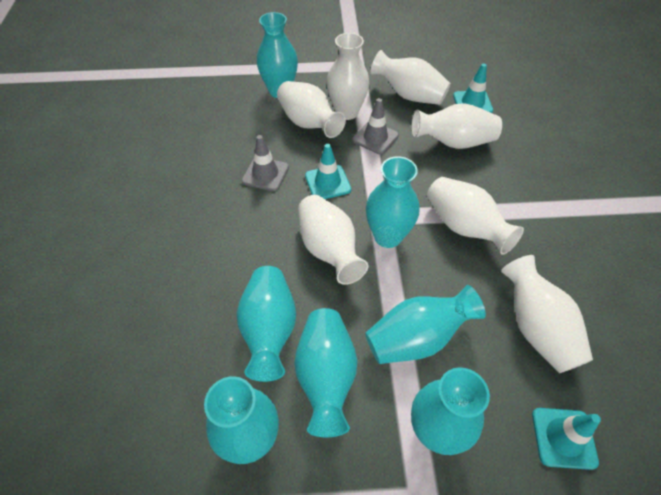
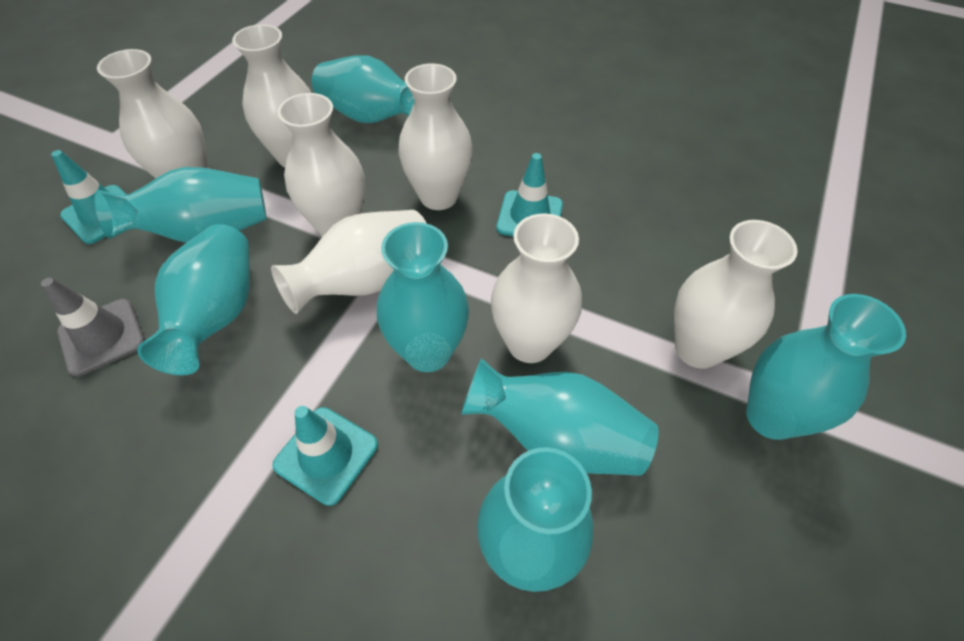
grey traffic cone: [242,135,289,191] [352,98,399,154] = 2 -> [41,278,145,376] = 1

